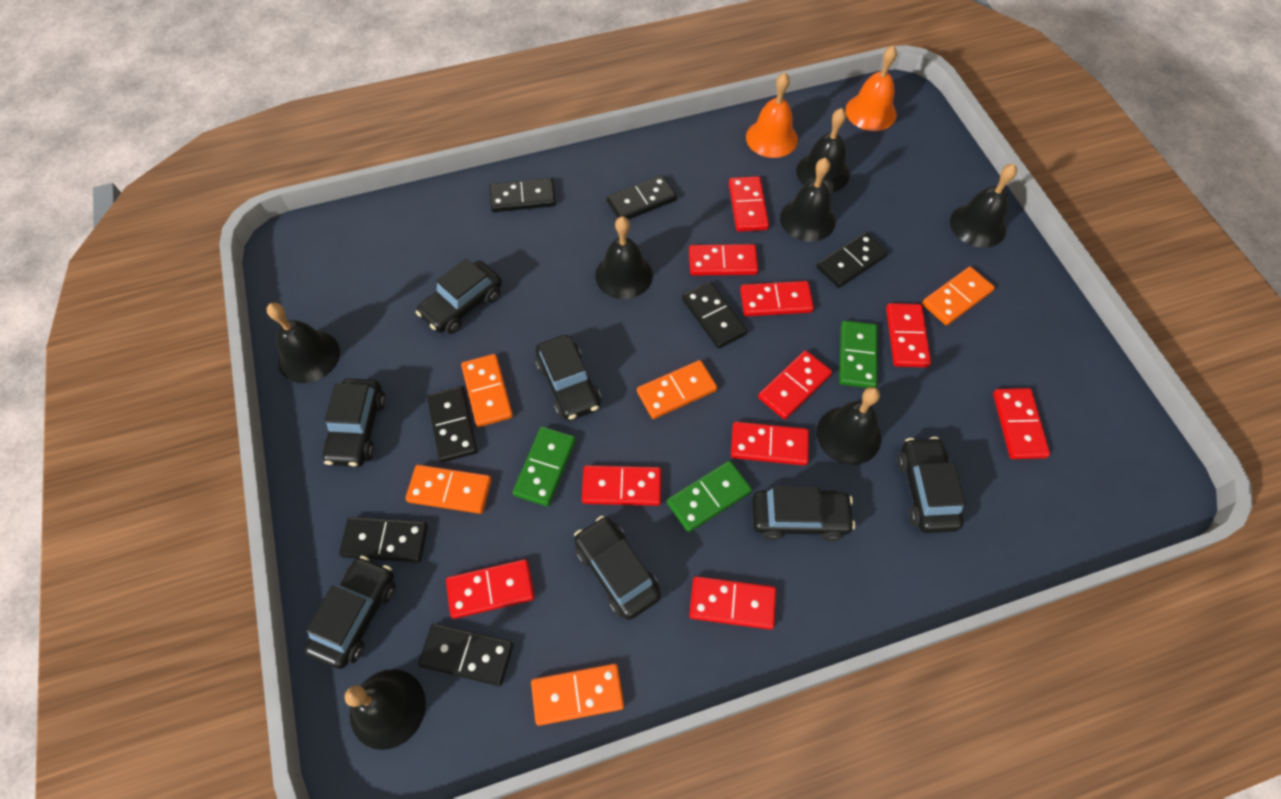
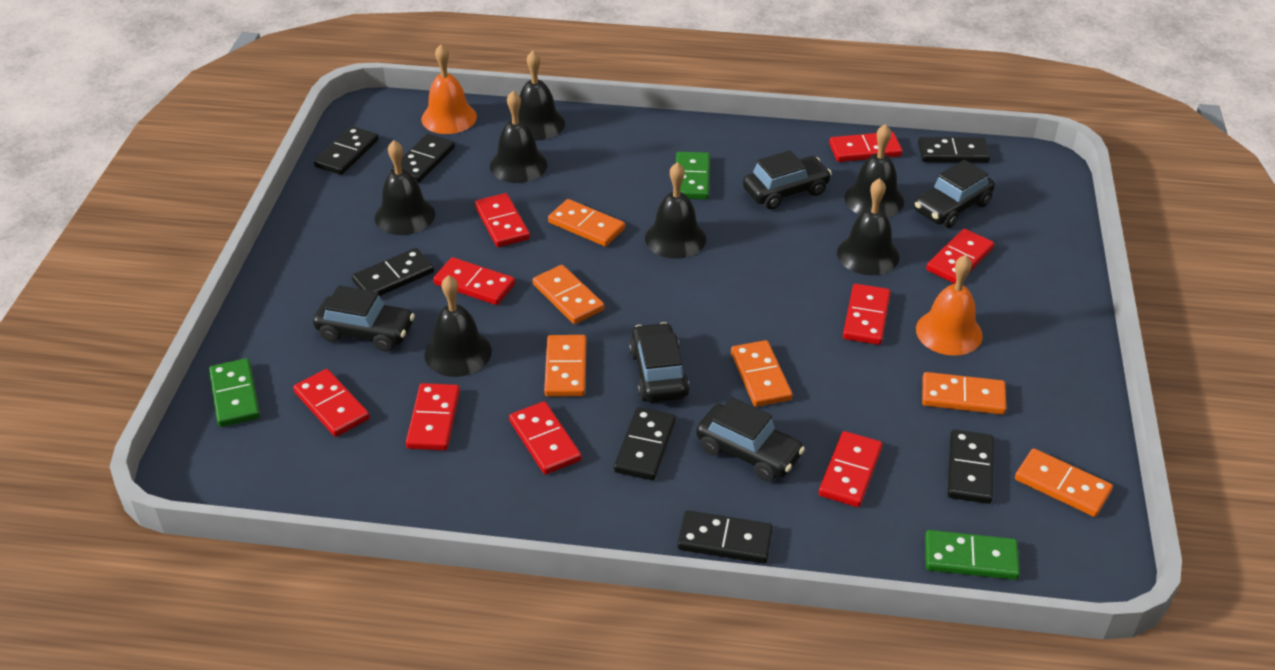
black car: [304,556,396,669] [322,378,386,467] [416,258,502,334] [535,335,601,421] [574,516,661,620] [752,486,856,541] [897,437,966,533] = 7 -> [313,285,415,352] [629,322,690,402] [696,397,805,482] [743,150,832,210] [914,160,995,228] = 5
orange domino: [406,465,492,514] [461,354,513,427] [531,663,624,726] [637,360,717,419] [922,267,995,325] = 5 -> [533,265,604,324] [544,335,586,397] [548,199,625,247] [731,340,792,407] [922,372,1007,415] [1015,448,1113,517] = 6
red domino: [446,559,535,619] [582,465,661,506] [689,244,758,276] [689,576,777,630] [729,176,769,232] [731,422,809,466] [740,281,814,316] [758,350,832,419] [886,303,931,367] [993,388,1050,459] = 10 -> [293,369,370,437] [406,383,460,450] [433,257,515,305] [475,193,530,247] [509,401,582,475] [819,431,882,507] [829,132,902,162] [843,284,891,345] [926,229,994,284] = 9

